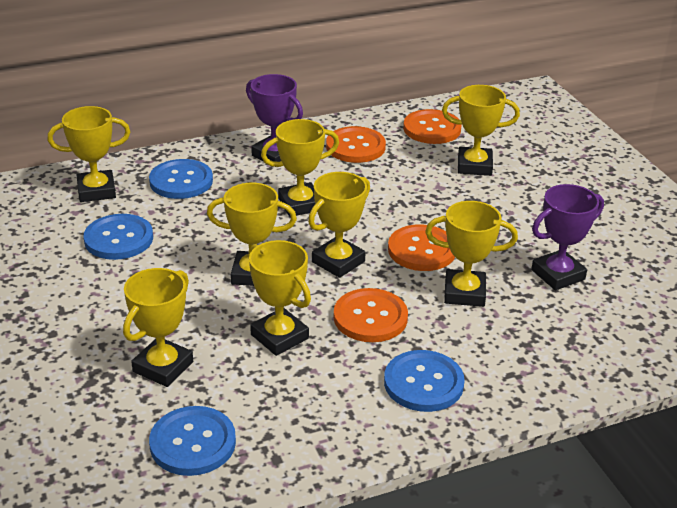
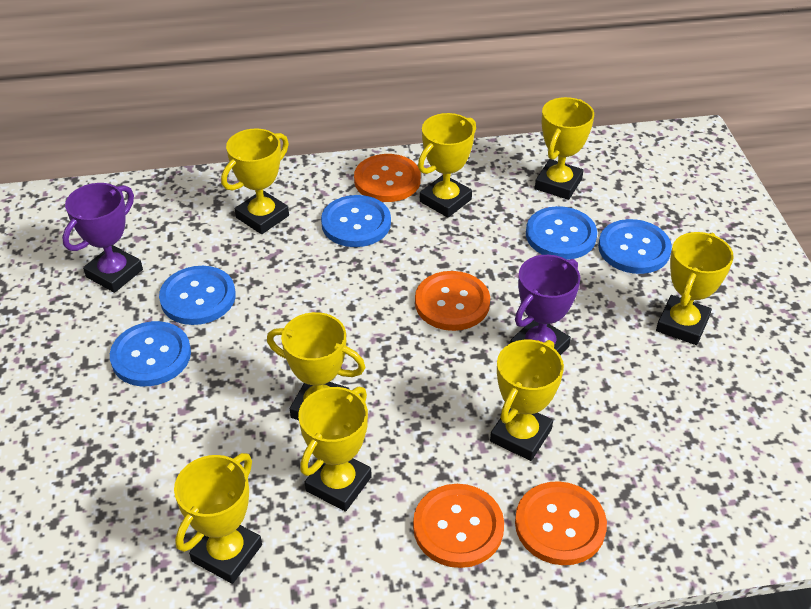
blue button: [84,214,153,260] [149,159,213,199] [149,406,236,476] [384,350,465,412] = 4 -> [110,321,191,386] [159,266,236,325] [321,195,391,247] [526,206,597,260] [598,219,672,274] = 5

